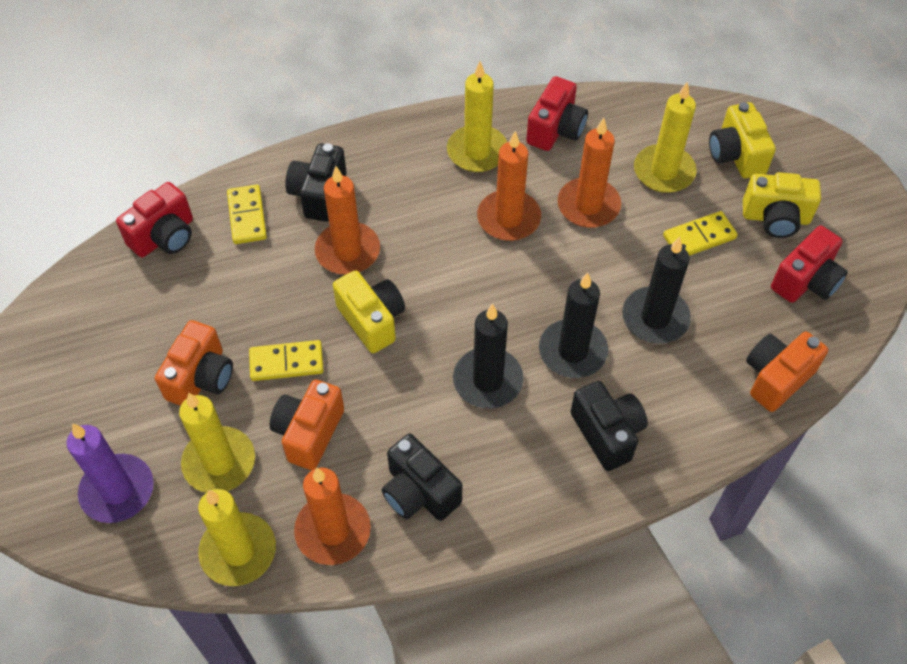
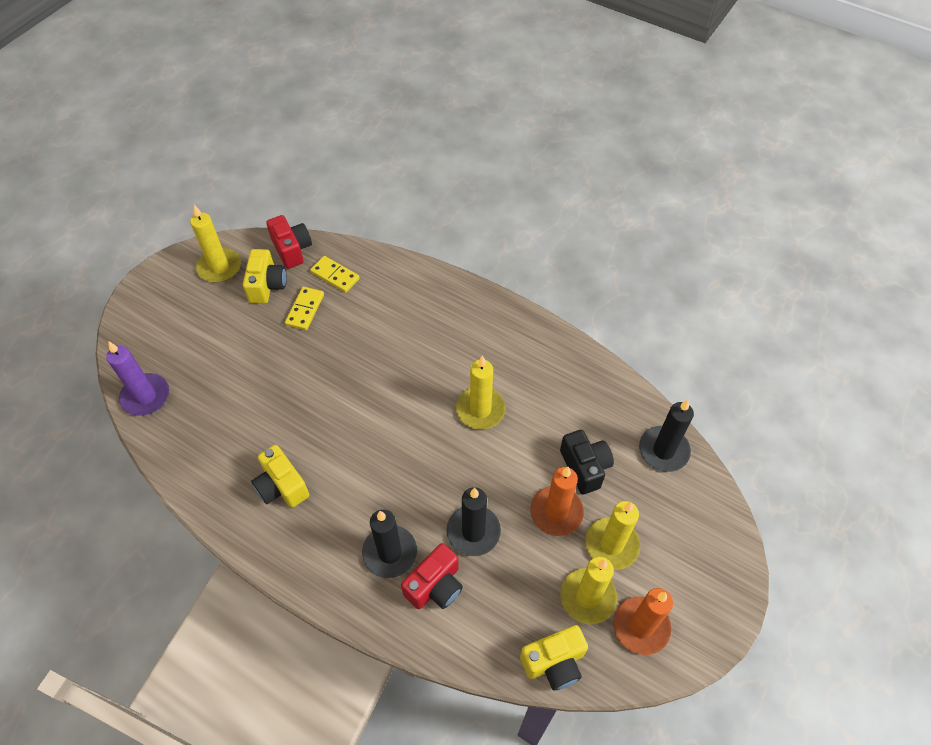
black camera: [285,143,347,222] [382,434,462,521] [571,381,648,471] = 3 -> [560,430,614,495] = 1
orange camera: [155,320,233,406] [270,380,344,470] [746,332,828,412] = 3 -> none = 0
orange candle: [294,468,371,565] [315,166,380,275] [477,131,541,241] [557,118,621,228] = 4 -> [530,467,584,536] [613,588,673,655] = 2
red camera: [116,182,193,258] [526,76,588,151] [771,226,848,303] = 3 -> [266,215,312,269] [401,543,463,609] = 2
yellow domino: [227,185,267,244] [249,340,324,381] [663,211,738,256] = 3 -> [285,287,324,330] [310,256,360,293] = 2

